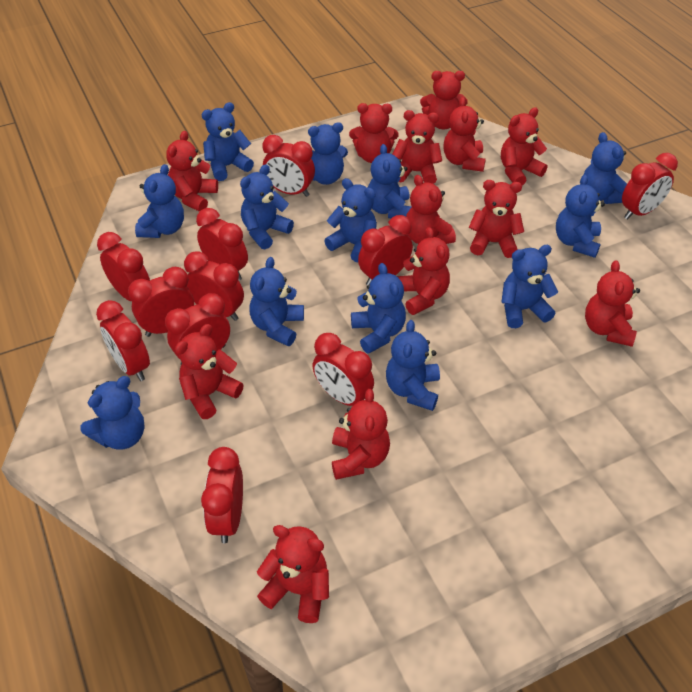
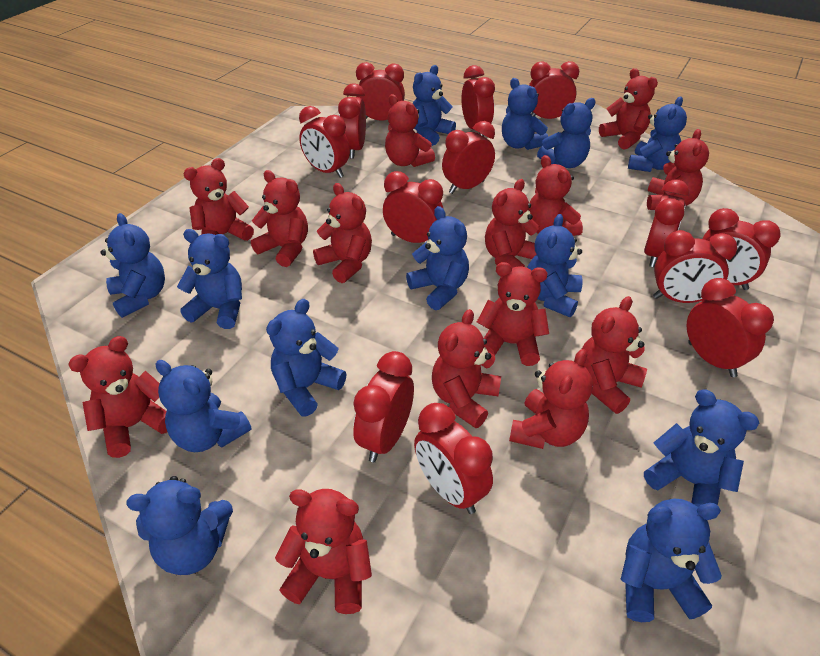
red clock: [96,300,150,381] [97,232,150,301] [128,267,194,337] [165,293,230,365] [184,251,244,321] [196,208,248,280] [201,447,243,543] [262,135,315,197] [312,333,374,406] [358,215,413,285] [622,153,678,220] = 11 -> [299,106,350,178] [338,83,366,159] [353,351,414,463] [356,62,405,121] [383,171,444,243] [414,403,493,514] [442,121,495,194] [461,65,495,137] [529,61,579,119] [644,180,689,267] [653,230,737,303] [686,278,774,377] [702,208,781,290] = 13
red teddy bear: [166,131,218,212] [175,324,243,419] [257,525,329,623] [332,389,390,480] [349,103,399,163] [392,110,442,184] [397,227,450,315] [406,175,456,244] [420,71,467,129] [443,97,486,172] [469,180,524,258] [501,108,548,185] [585,260,640,347] = 13 -> [68,336,167,458] [183,158,254,241] [251,170,308,267] [275,489,372,614] [313,183,372,283] [385,94,435,167] [432,309,501,428] [477,262,549,366] [485,179,539,268] [509,349,593,449] [529,155,583,236] [582,296,647,414] [599,68,658,150] [647,129,709,210] = 14

